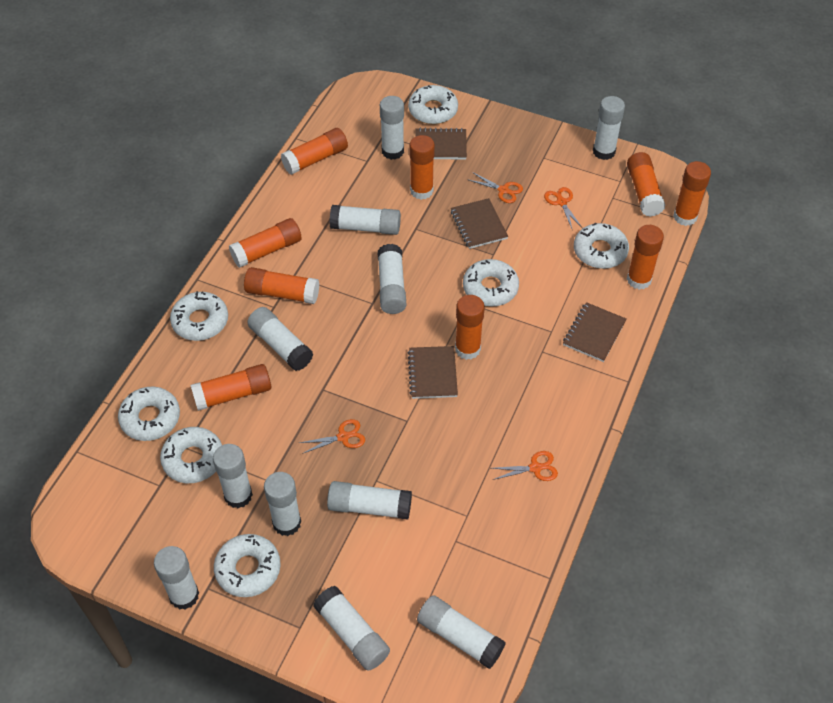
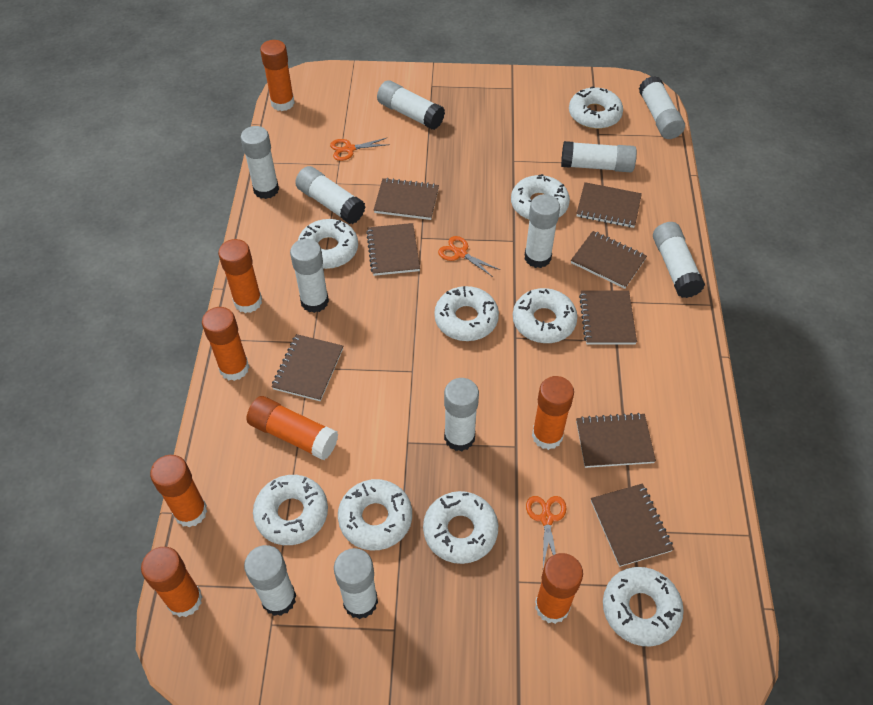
brown notebook: [408,346,458,399] [415,128,467,160] [451,198,508,249] [563,302,627,362] = 4 -> [271,334,343,401] [366,223,420,276] [374,178,439,220] [571,231,647,289] [576,182,642,228] [576,413,656,468] [579,291,637,344] [591,483,674,567] = 8
orange glue stick: [191,364,271,411] [229,218,301,268] [244,267,319,304] [281,128,348,175] [409,135,435,200] [455,295,485,360] [627,152,666,217] [627,225,664,290] [673,161,711,226] = 9 -> [141,547,202,617] [150,455,207,527] [202,307,249,381] [218,239,262,313] [246,396,338,460] [260,40,295,111] [532,376,574,450] [535,553,583,624] = 8
orange scissors: [300,419,365,454] [467,172,523,203] [491,451,558,481] [544,187,582,228] = 4 -> [330,138,390,161] [438,236,500,277] [526,496,567,567] = 3
white donut: [118,387,180,441] [160,427,222,483] [170,291,228,341] [214,534,281,597] [408,85,458,124] [463,259,519,307] [574,223,629,269] = 7 -> [253,475,328,545] [298,219,358,269] [338,479,412,550] [423,491,498,564] [434,286,499,341] [511,174,570,220] [513,288,578,343] [569,86,623,129] [603,567,684,646] = 9

